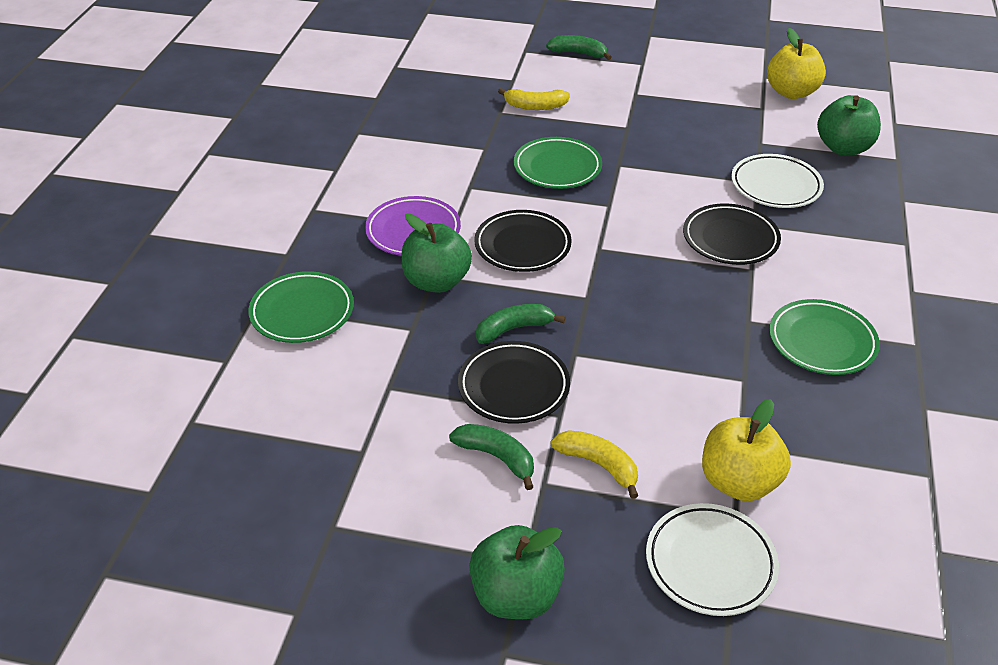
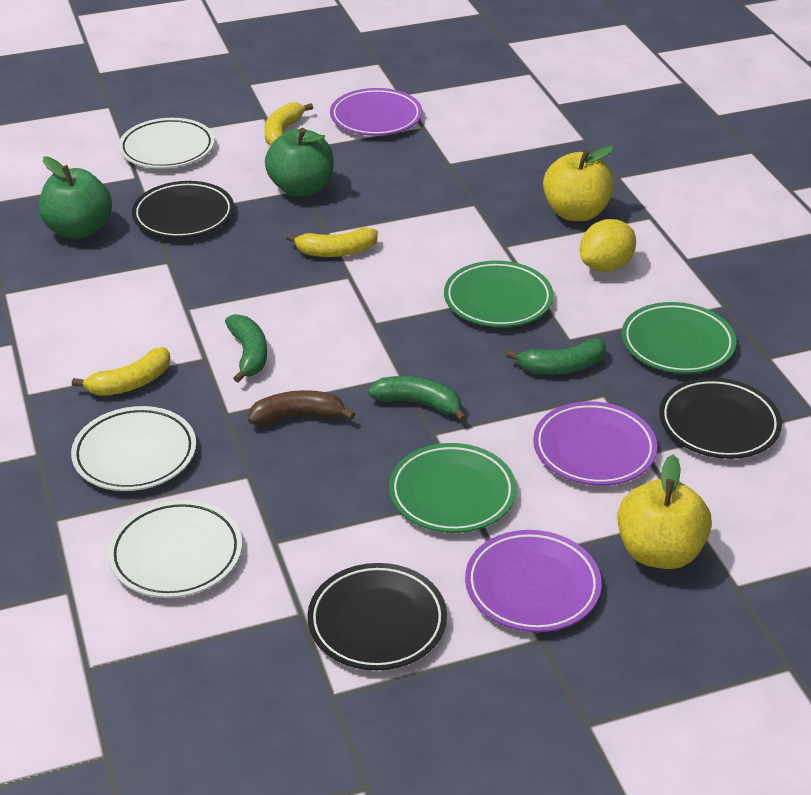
brown banana: none = 0 -> [248,390,355,425] = 1
green apple: [401,214,472,293] [469,525,565,619] [817,95,881,155] = 3 -> [39,157,112,239] [265,128,334,197] = 2
purple plate: [365,196,461,256] = 1 -> [330,88,422,136] [465,530,602,632] [533,401,657,486] = 3
white plate: [646,503,779,616] [731,154,824,208] = 2 -> [71,406,196,491] [108,500,242,598] [119,118,215,168] = 3
yellow banana: [498,88,570,110] [551,430,638,499] = 2 -> [72,347,170,396] [264,102,313,145] [286,228,378,257] = 3
yellow lemon: none = 0 -> [580,219,636,272] = 1

